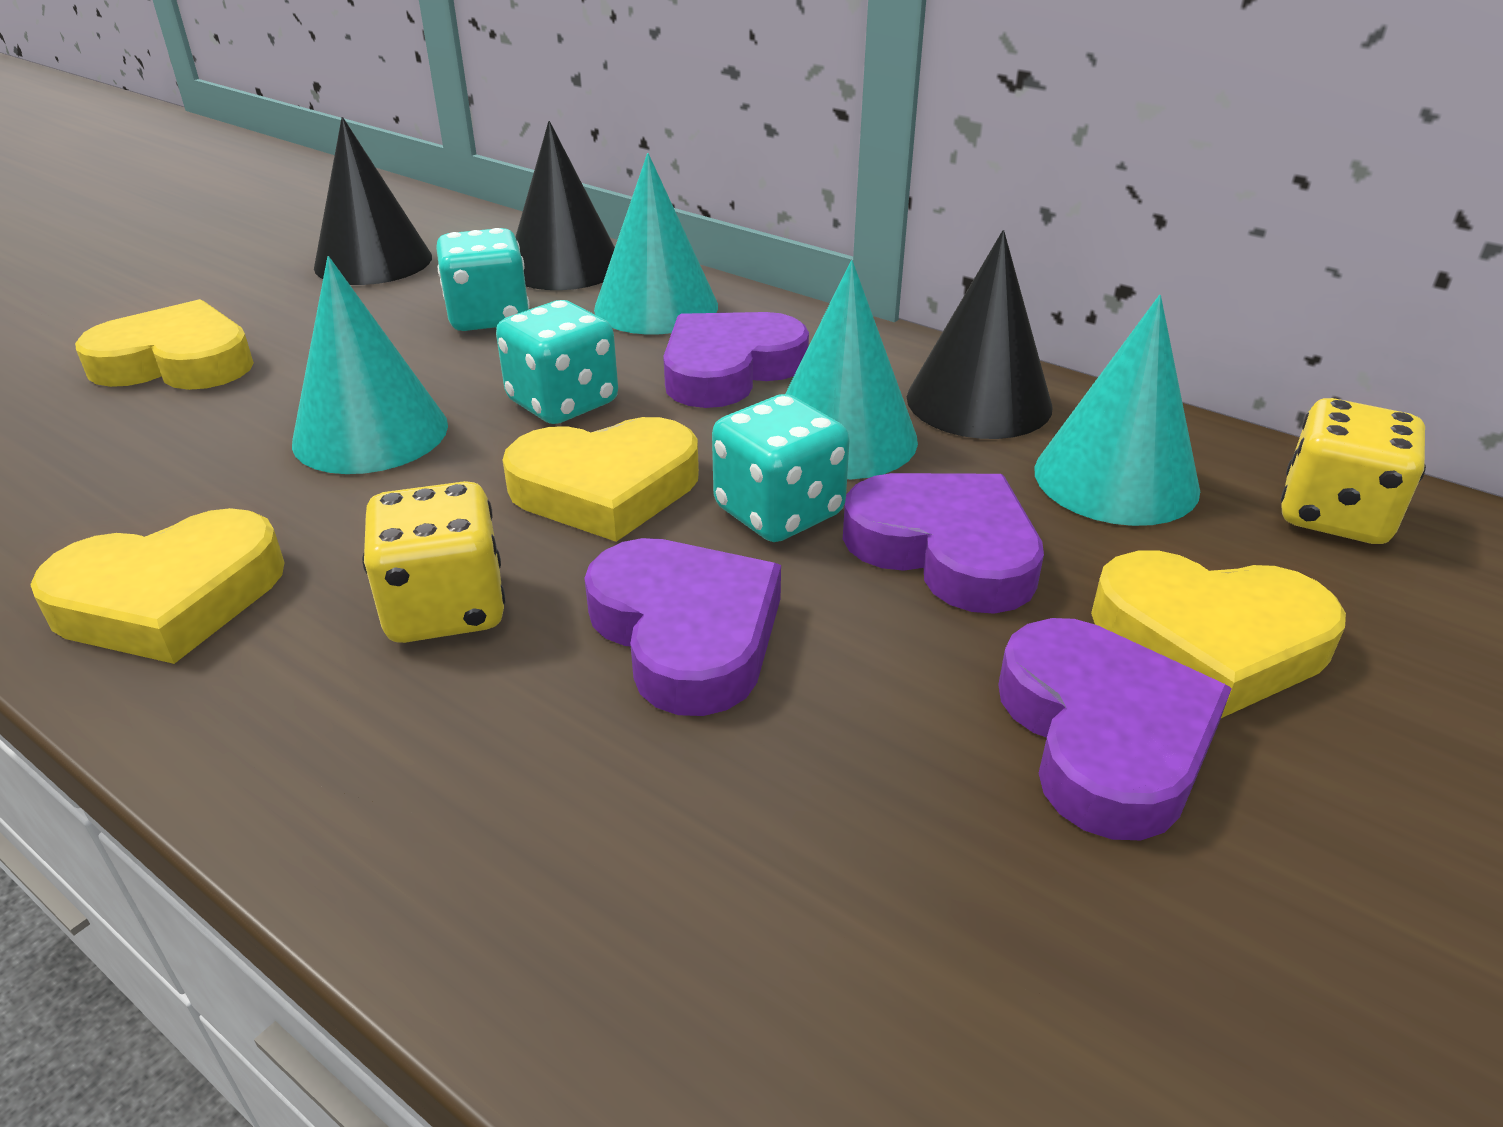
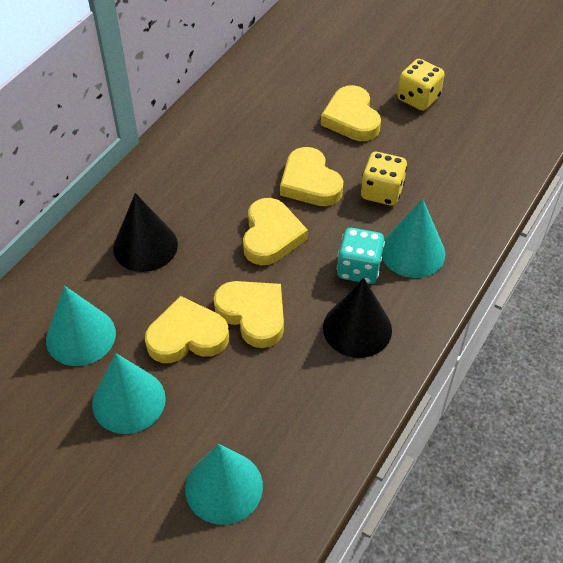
black cone: [314,117,432,285] [515,121,615,290] [907,230,1053,439] = 3 -> [113,193,178,272] [323,278,392,358] = 2
purple heart: [584,538,781,716] [663,312,809,408] [843,473,1044,614] [998,618,1232,840] = 4 -> none = 0
turquoise dice: [436,228,530,331] [496,300,618,424] [712,394,850,542] = 3 -> [337,228,385,284] = 1
yellow heart: [30,508,285,664] [75,299,254,390] [503,417,699,542] [1091,550,1346,718] = 4 -> [145,296,229,363] [214,281,284,348] [243,198,308,265] [280,147,343,206] [321,85,381,141] = 5

